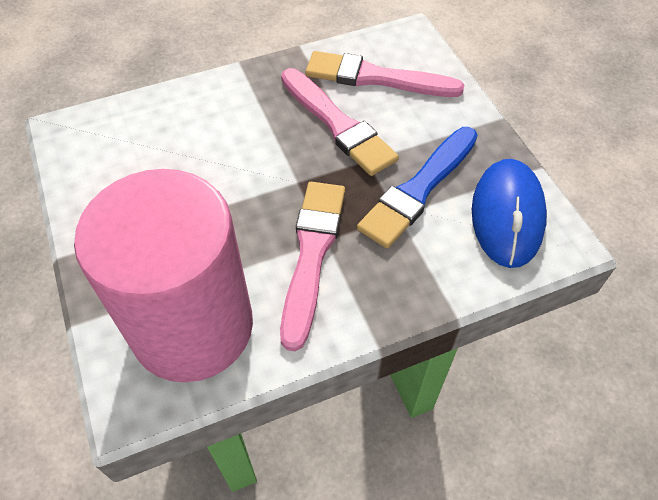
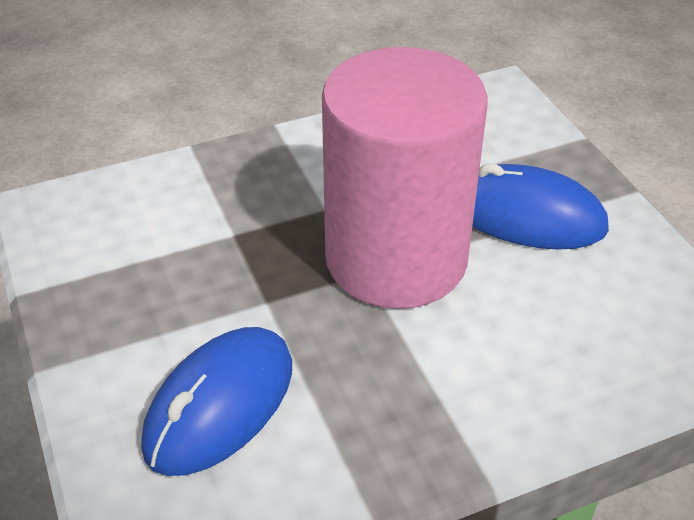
blue brush: [357,127,478,248] = 1 -> none = 0
blue mouse: [472,159,547,268] = 1 -> [141,327,292,476] [472,163,609,250] = 2
pink brush: [280,182,345,351] [281,68,399,176] [305,51,464,97] = 3 -> none = 0

